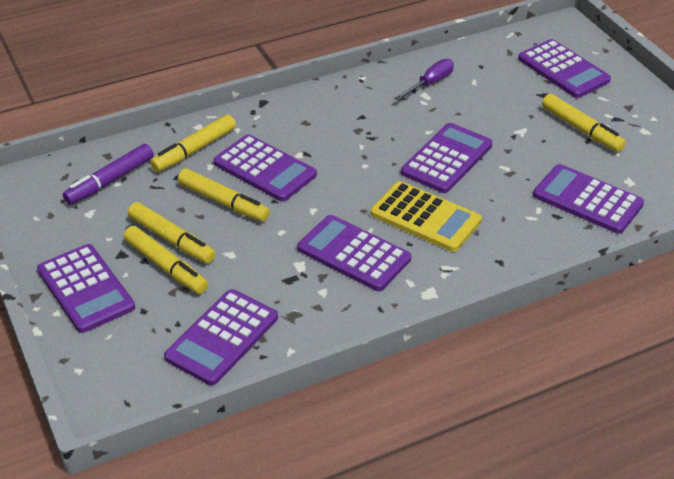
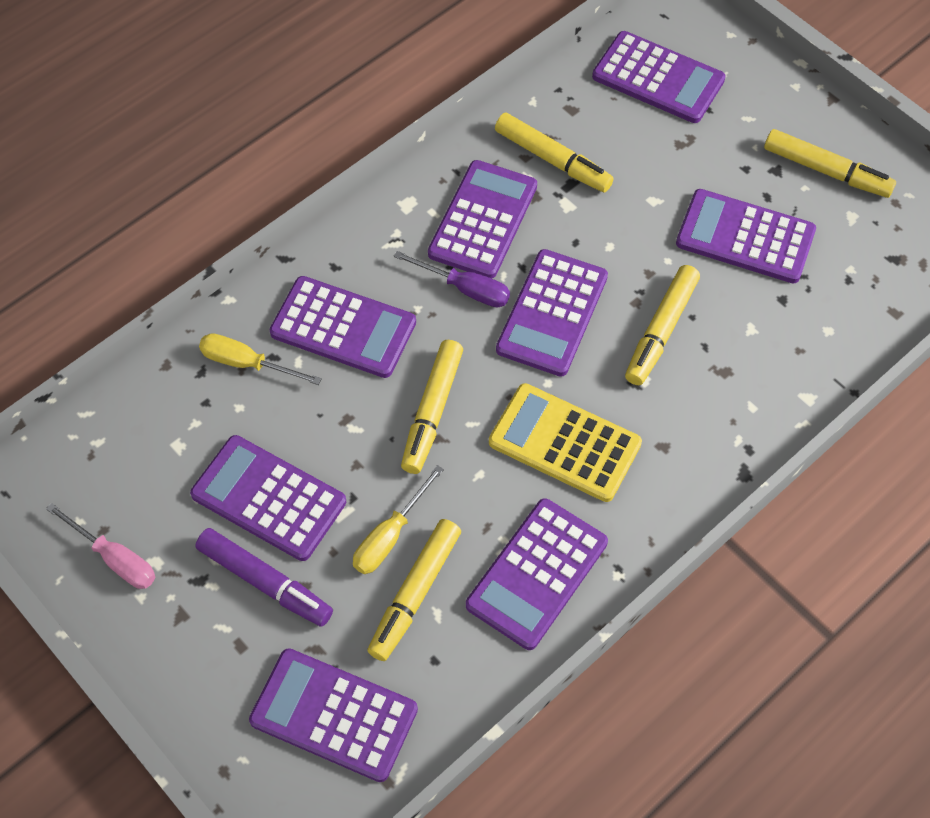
pink screwdriver: none = 0 -> [46,503,155,589] = 1
purple calculator: [37,244,135,333] [164,289,278,386] [213,134,317,202] [297,215,411,291] [401,123,492,193] [518,39,611,98] [533,164,644,234] = 7 -> [190,435,346,561] [249,648,418,782] [270,276,416,378] [428,160,537,278] [466,498,608,650] [496,249,608,376] [592,31,726,123] [676,189,816,283] = 8
yellow screwdriver: none = 0 -> [199,333,322,385] [353,465,444,574] = 2

